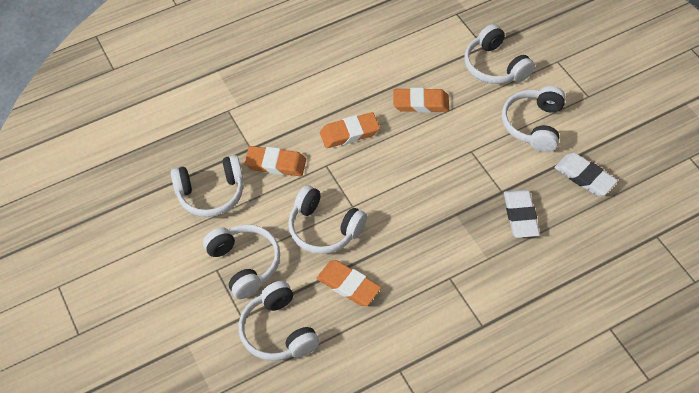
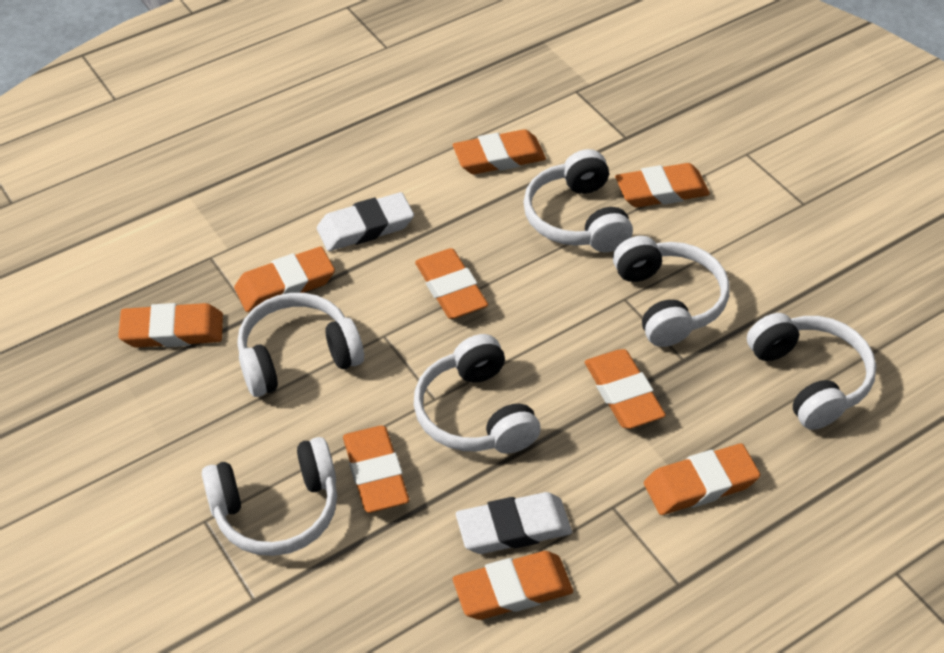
orange eraser: [244,146,306,176] [317,260,381,306] [320,112,380,148] [393,88,449,113] = 4 -> [118,303,223,348] [234,247,335,312] [343,425,409,513] [415,248,488,319] [453,129,546,174] [453,551,573,620] [585,349,666,429] [615,163,710,208] [644,444,760,515] = 9

